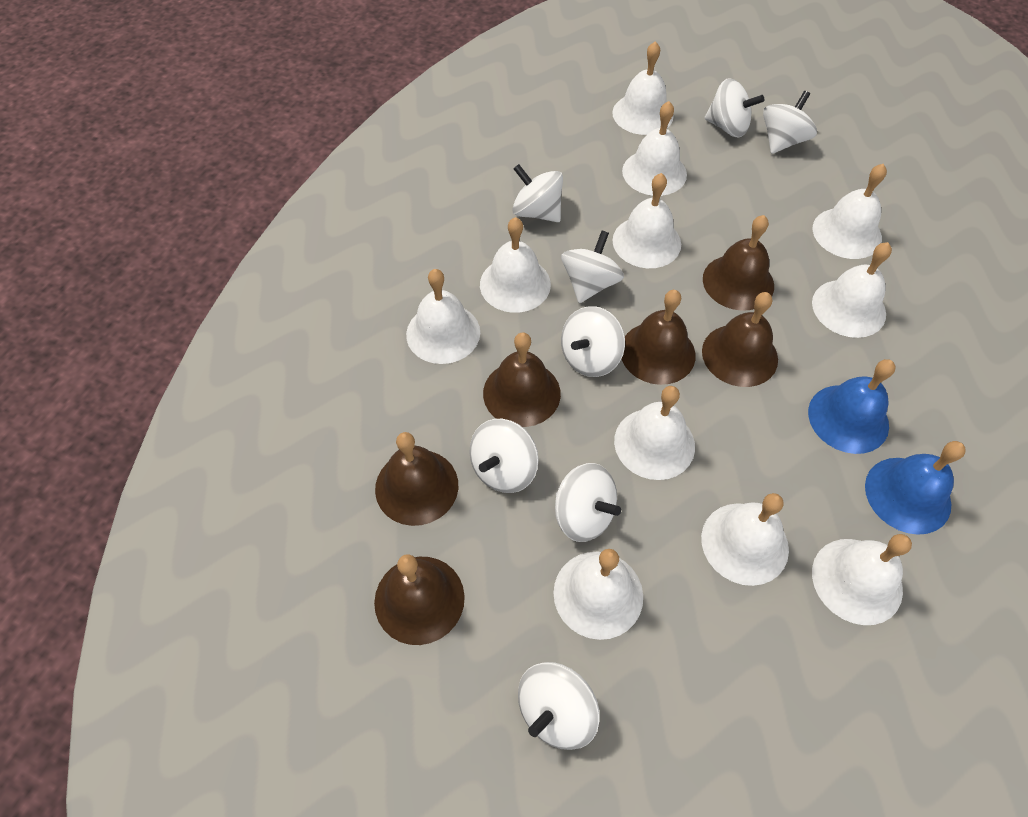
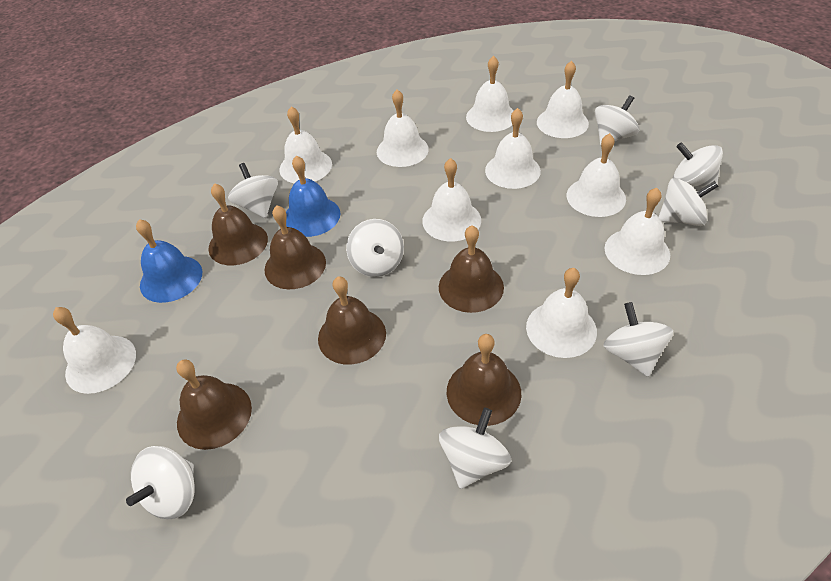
white bell: [406,269,480,364] [480,217,551,313] [553,549,643,640] [612,41,674,135] [612,173,681,268] [614,386,695,480] [622,101,687,196] [701,493,789,586] [812,242,892,338] [812,534,912,625] [813,164,887,259] = 11 -> [53,307,136,394] [279,106,332,183] [377,90,429,167] [422,158,481,242] [466,56,514,132] [485,108,541,189] [526,268,597,358] [537,61,589,138] [567,133,626,217] [605,188,670,275] = 10

